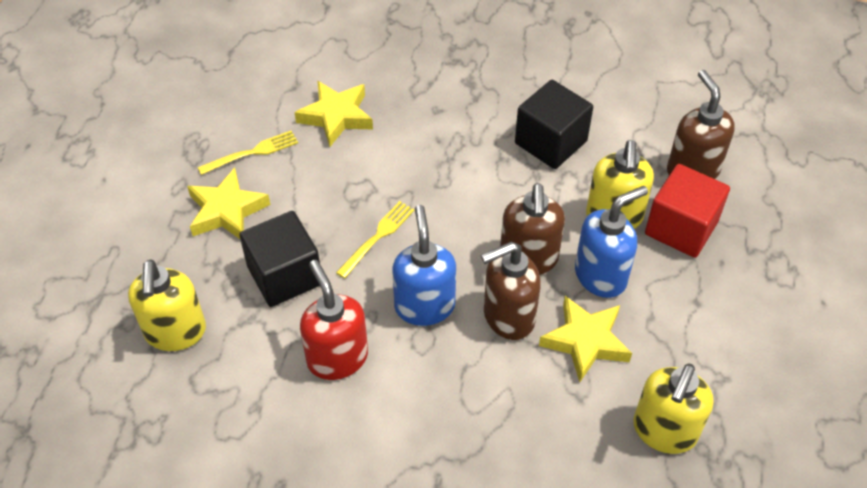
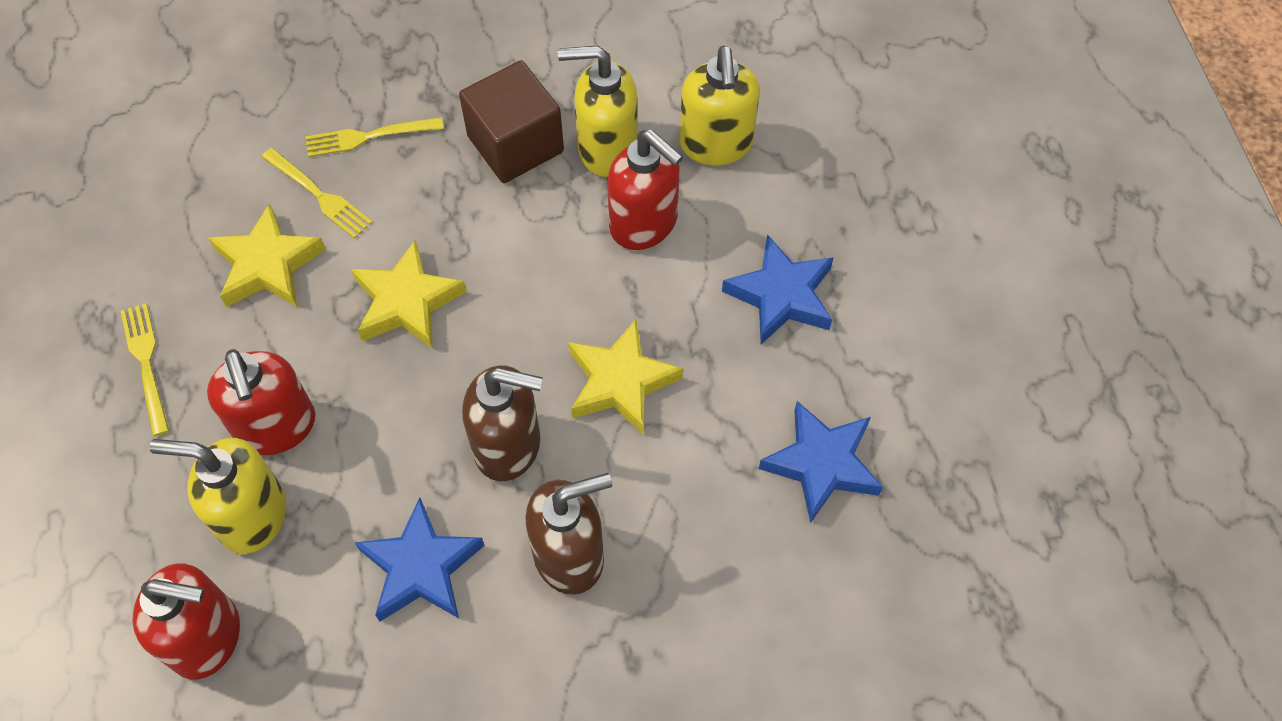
black cube: [239,211,320,307] [515,80,593,169] = 2 -> none = 0
blue soap dispenser: [392,205,456,326] [575,186,648,298] = 2 -> none = 0
blue star: none = 0 -> [355,497,485,621] [722,234,834,344] [759,401,883,523] = 3
brown cube: none = 0 -> [459,60,564,183] = 1
brown soap dispenser: [481,242,541,340] [500,183,565,275] [667,70,735,179] = 3 -> [462,365,543,481] [526,473,612,595] = 2
red cube: [645,164,730,258] = 1 -> none = 0
red soap dispenser: [300,260,368,380] = 1 -> [133,563,240,680] [207,349,315,455] [607,130,683,250] = 3
yellow fork: [197,131,298,175] [336,201,415,279] = 2 -> [121,303,169,436] [262,148,372,239] [305,117,444,157] = 3

